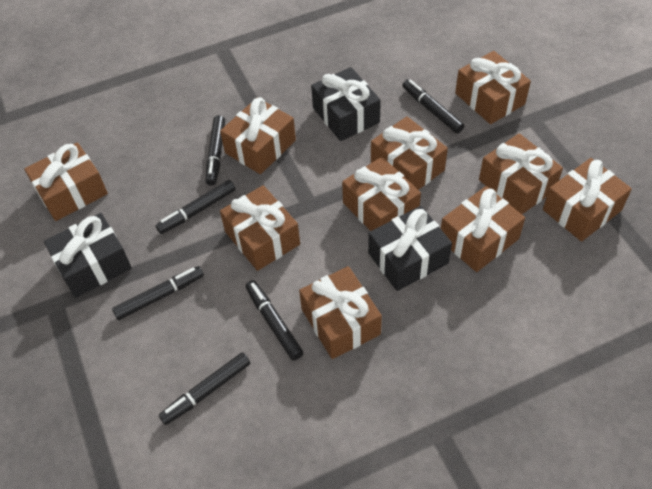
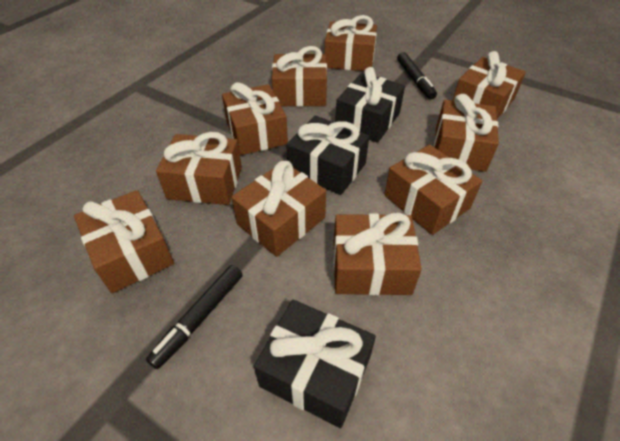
black marker: [112,266,204,320] [155,180,236,234] [159,352,250,425] [206,115,225,186] [245,280,304,361] [402,79,464,133] = 6 -> [146,265,243,369] [397,52,437,99] = 2

